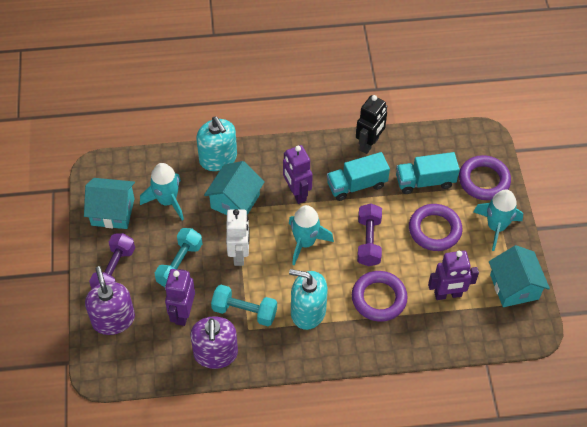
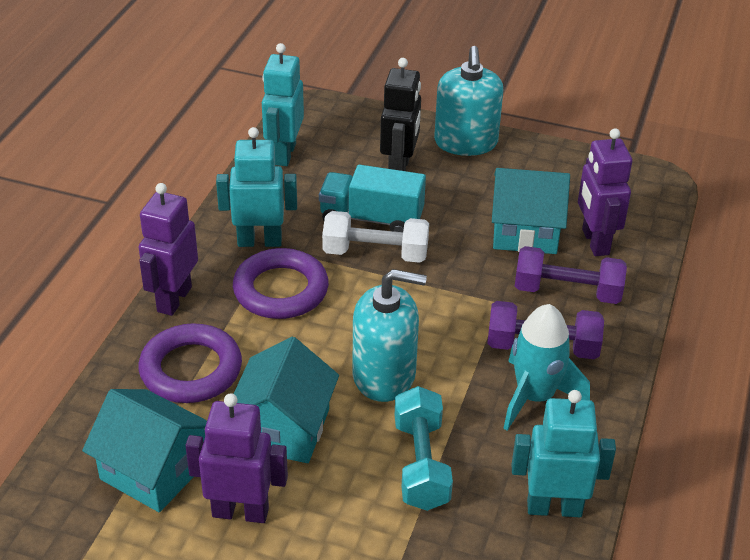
purple ring: [352,271,408,322] [409,204,462,251] [459,155,511,200] = 3 -> [139,323,242,403] [233,248,329,319] = 2
purple soap dispenser: [85,266,135,335] [190,316,238,369] = 2 -> none = 0
turquoise dumbbell: [155,228,202,287] [211,285,277,326] = 2 -> [395,386,453,511] = 1
turquoise robot: none = 0 -> [216,127,297,247] [262,43,304,166] [512,390,616,517] = 3
turquoise rocket: [140,163,184,220] [289,205,334,266] [474,189,523,251] = 3 -> [503,304,590,431] = 1
turquoise truck: [327,152,390,201] [396,152,460,194] = 2 -> [319,164,426,232] = 1
white dumbbell: none = 0 -> [322,211,429,263] = 1
white robot: [226,209,250,266] = 1 -> none = 0

